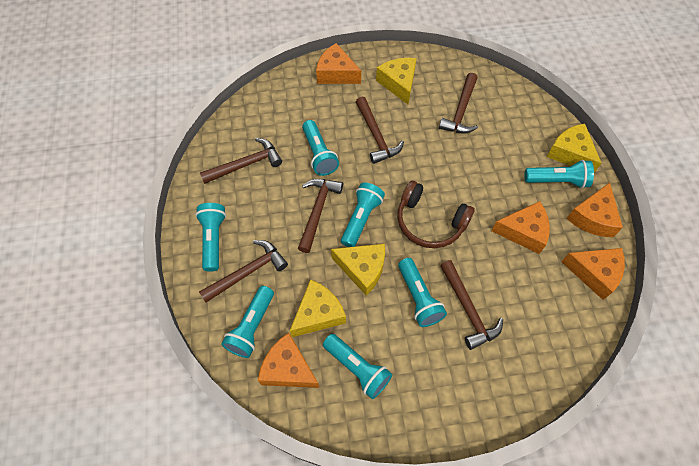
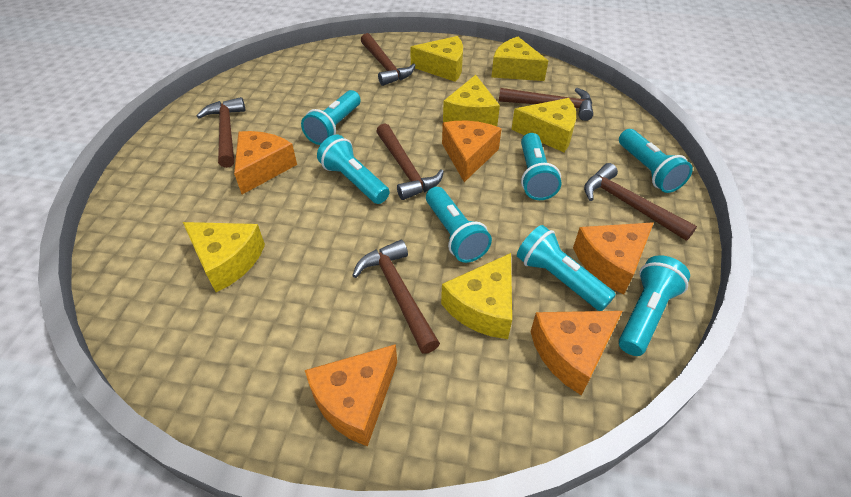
brown headphones: [397,181,475,248] = 1 -> none = 0
yellow cheese: [290,279,346,337] [331,244,385,295] [376,58,417,104] [547,124,601,173] = 4 -> [183,222,265,292] [410,36,463,82] [441,253,512,339] [443,75,500,126] [492,37,548,81] [511,98,576,152] = 6

